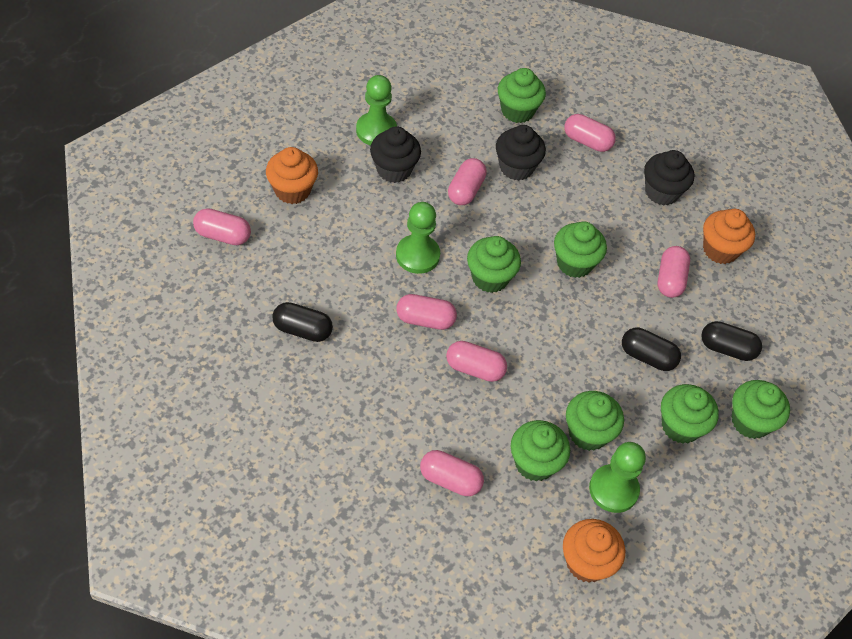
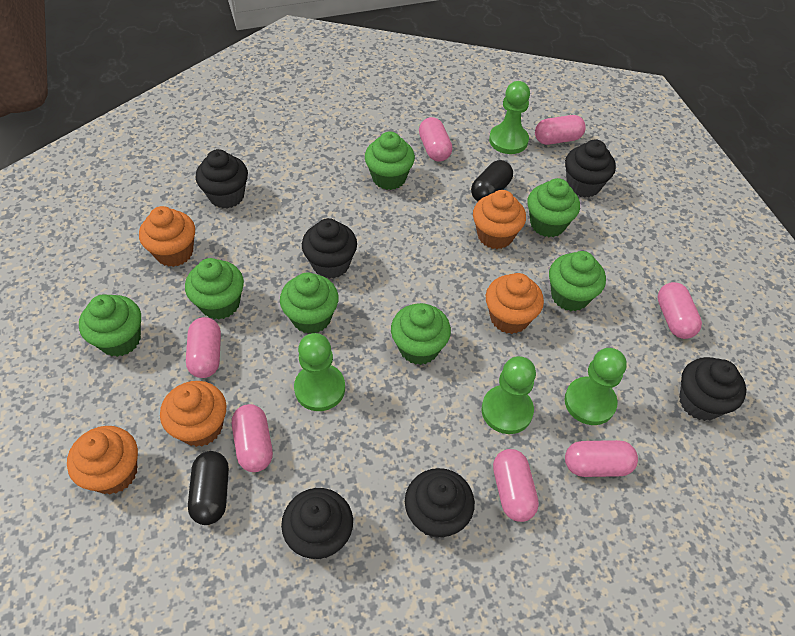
black capsule: [272,302,333,342] [622,328,681,371] [701,321,762,361] = 3 -> [188,451,229,525] [471,160,513,201] = 2
black cupcake: [370,126,421,183] [496,125,546,180] [644,150,694,205] = 3 -> [196,149,248,209] [281,488,353,559] [302,218,357,279] [405,468,475,538] [565,139,616,198] [679,357,746,421] = 6
green pawn: [356,75,397,145] [396,202,440,274] [589,442,646,513] = 3 -> [294,333,345,411] [482,356,536,434] [489,81,530,154] [565,348,627,425] = 4
orange cupcake: [266,147,318,204] [563,519,625,583] [703,209,755,264] = 3 -> [67,426,138,494] [139,206,195,267] [160,381,227,447] [473,190,526,249] [486,273,544,334] = 5

